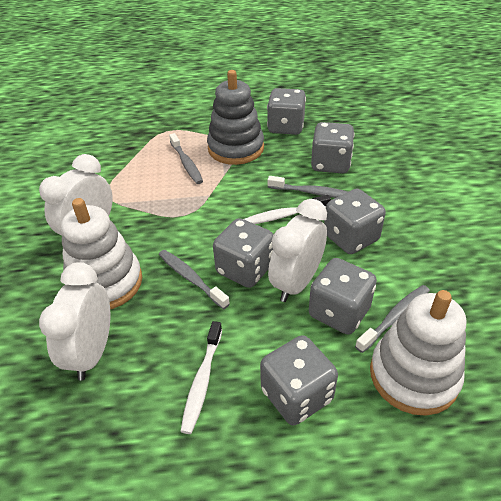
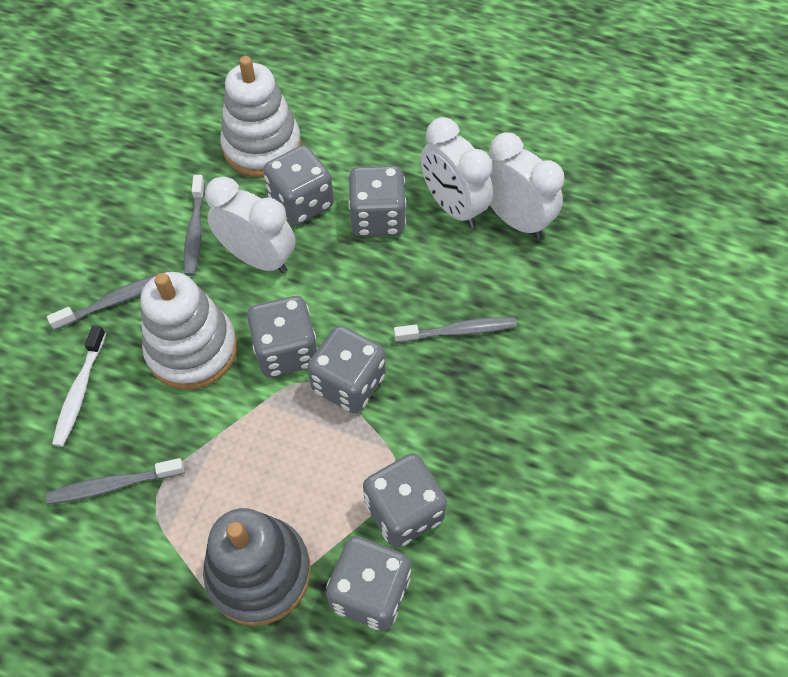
white toothbrush: [180,321,222,434] [244,195,331,224] = 2 -> [52,325,106,447] = 1

